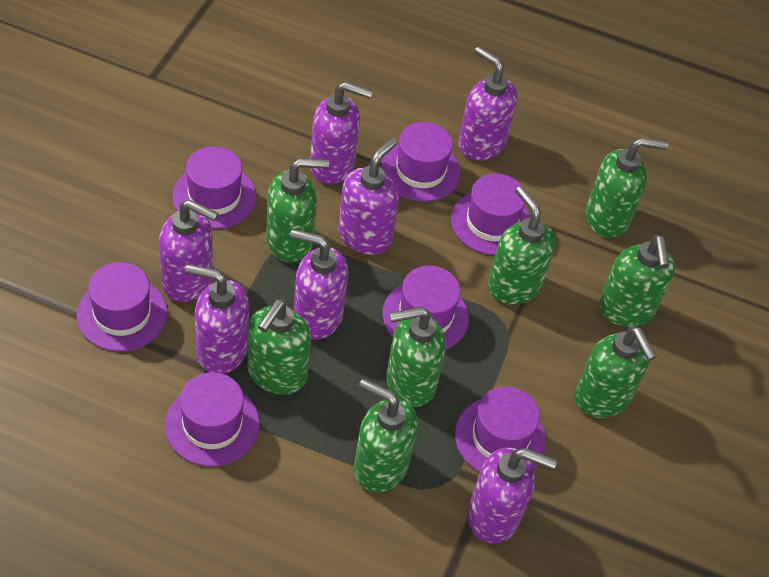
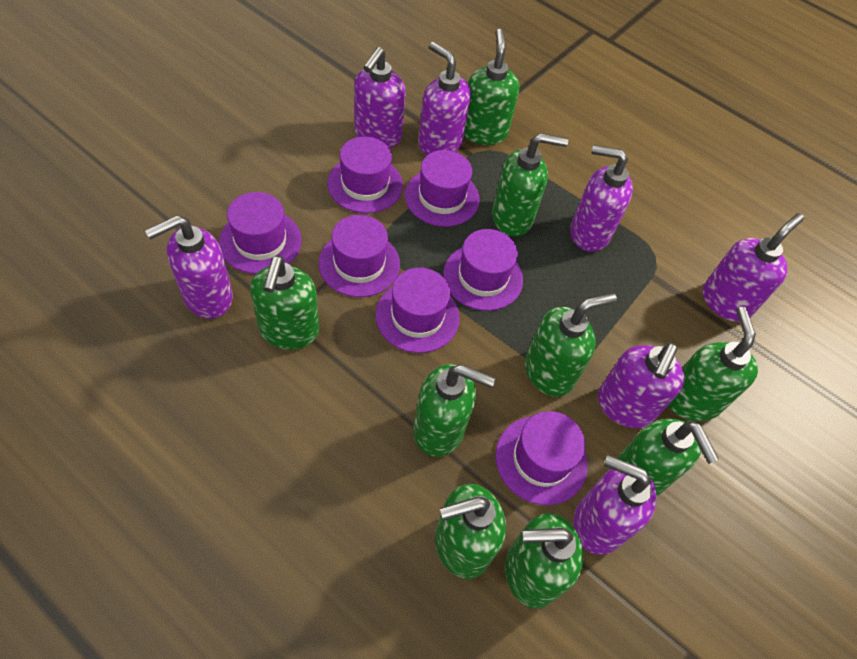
green soap dispenser: [248,299,311,395] [266,158,329,263] [354,379,418,492] [386,307,446,407] [488,186,556,305] [574,326,657,418] [586,137,668,238] [599,235,675,327] = 8 -> [250,256,319,350] [413,364,496,457] [435,484,506,579] [464,29,519,145] [492,133,568,237] [505,513,583,609] [525,293,617,397] [617,419,719,496] [668,307,758,421] = 9

